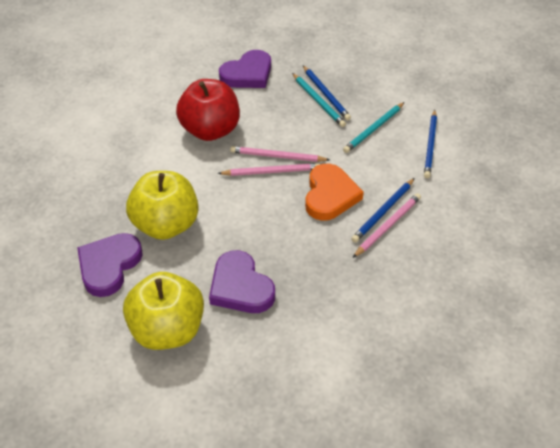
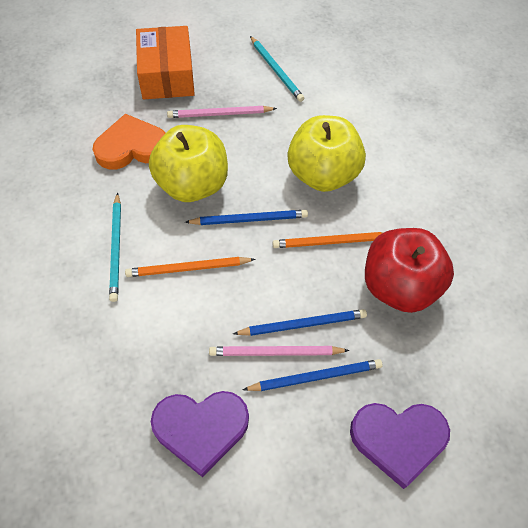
orange box: none = 0 -> [136,26,195,99] = 1
orange pencil: none = 0 -> [125,257,256,277] [273,232,384,248] = 2
pink pencil: [218,163,320,176] [230,146,330,162] [353,193,421,258] = 3 -> [167,106,277,118] [209,346,349,356] = 2
purple heart: [77,233,143,297] [209,250,275,313] [219,50,271,88] = 3 -> [151,391,249,477] [350,403,450,489] = 2

